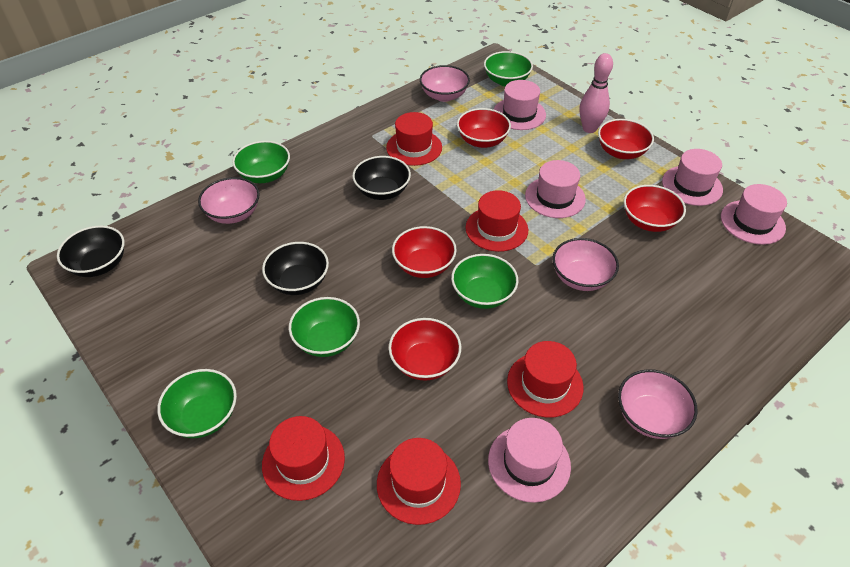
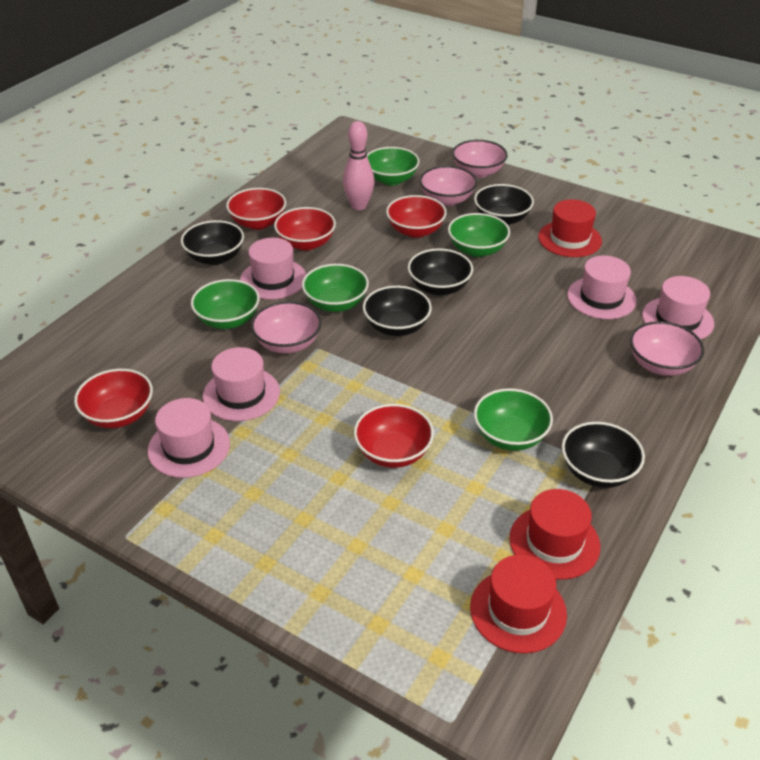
black bowl: [57,226,125,277] [262,242,329,295] [352,156,411,200] = 3 -> [181,220,244,265] [363,286,432,336] [408,248,473,296] [474,184,534,225] [562,422,645,488] = 5
red hat: [262,416,345,501] [377,438,461,525] [386,112,442,166] [465,190,528,252] [507,341,584,418] = 5 -> [470,555,567,653] [509,489,600,579] [538,199,602,257] = 3

